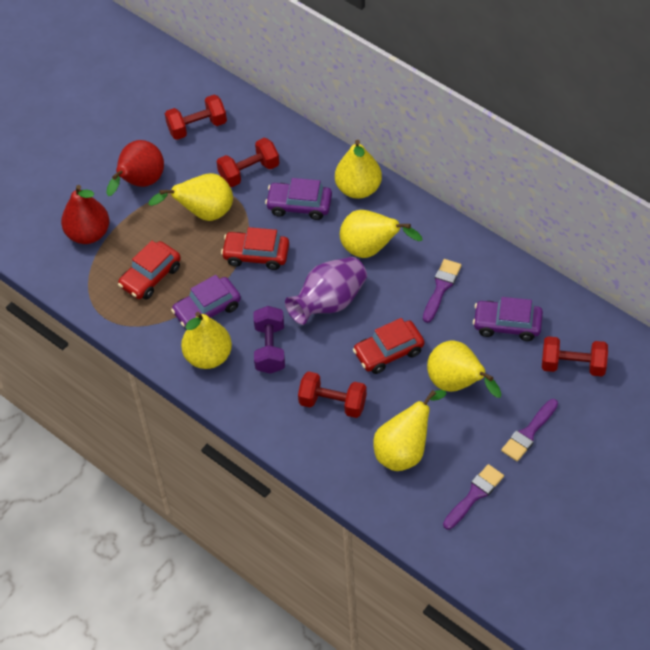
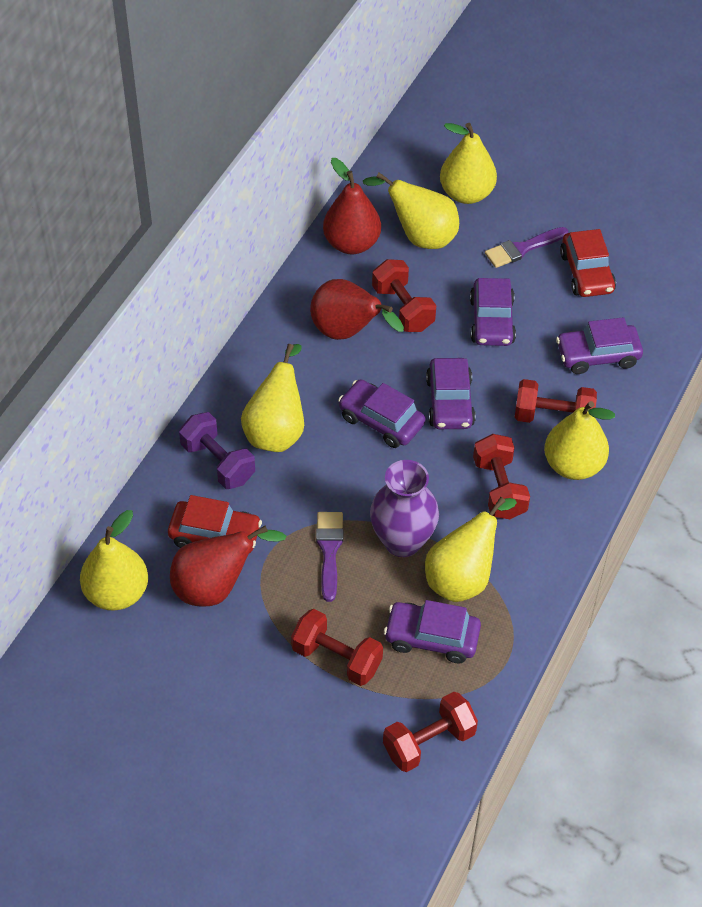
purple brush: [423,259,461,323] [443,464,504,530] [501,399,558,461] = 3 -> [316,512,343,602] [485,227,569,268] = 2
purple car: [171,275,241,329] [265,178,332,220] [473,297,543,341] = 3 -> [338,379,425,448] [384,600,481,663] [426,358,476,429] [470,278,516,346] [556,317,643,374] = 5
red car: [118,241,181,299] [221,227,289,270] [353,318,424,374] = 3 -> [168,495,262,553] [560,229,616,297] = 2
red dumbbell: [165,95,227,140] [217,138,280,187] [298,371,367,418] [542,336,608,376] = 4 -> [291,609,383,686] [372,259,436,332] [383,692,478,772] [473,434,530,519] [515,379,597,423] = 5
red pear: [61,185,109,244] [106,140,164,196] = 2 -> [170,526,286,607] [310,279,404,340] [323,158,381,254] = 3

